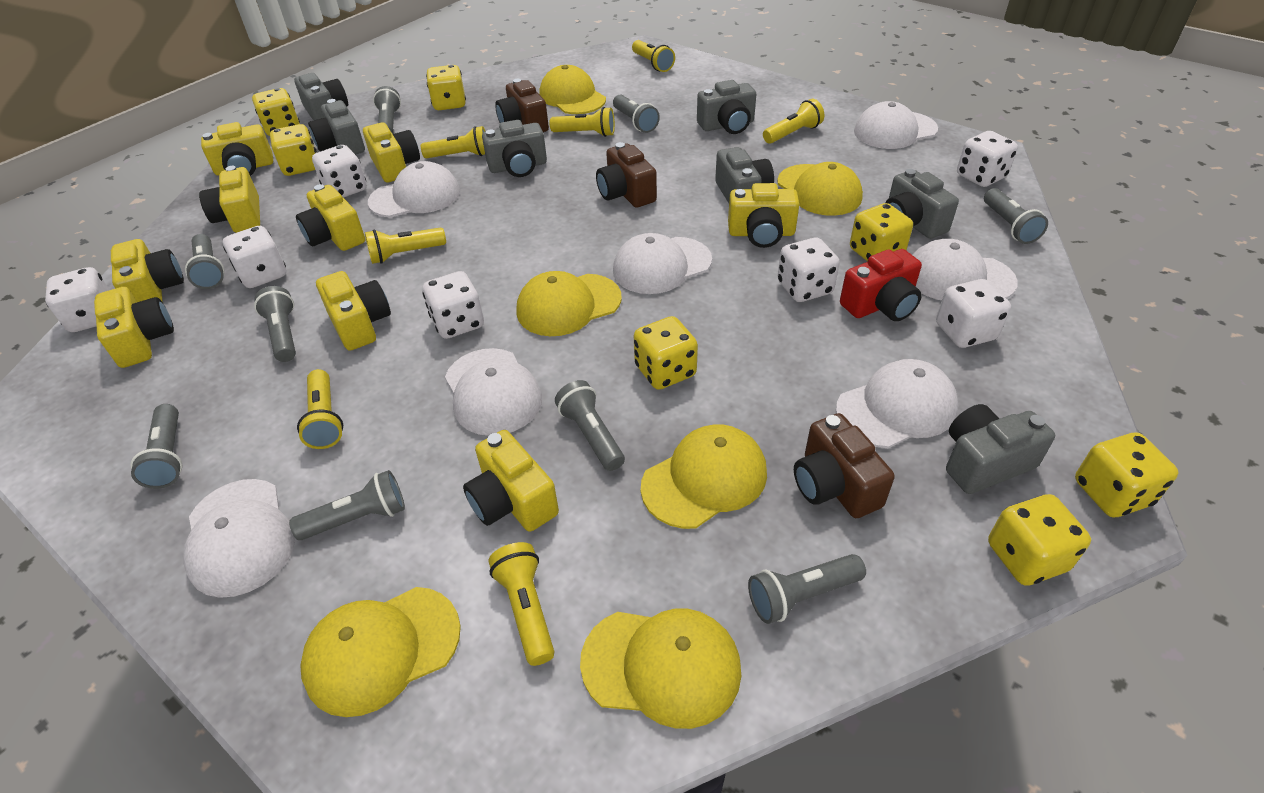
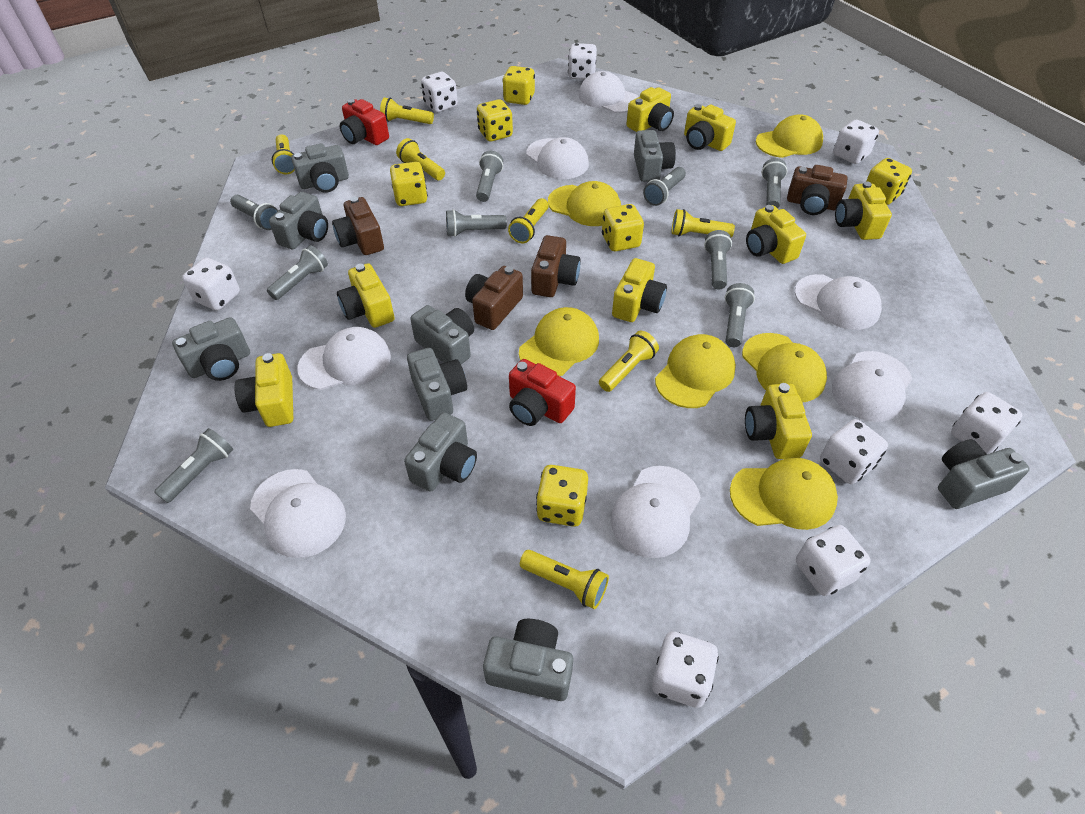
brown camera: [495,79,549,132] [596,142,657,208] [794,413,895,518] = 3 -> [332,197,384,255] [465,266,523,330] [531,235,581,297] [787,165,847,215] = 4
grey camera: [294,73,348,121] [308,99,365,155] [482,120,547,177] [697,80,756,134] [715,147,774,203] [885,169,959,239] [946,404,1055,494] = 7 -> [172,317,250,381] [269,192,328,249] [291,144,349,193] [404,412,477,492] [407,348,467,421] [410,305,474,364] [483,619,573,701] [634,130,676,182] [938,439,1030,509] = 9
red camera: [840,249,922,321] = 1 -> [340,99,389,145] [509,359,576,426] = 2
white dice: [45,267,110,332] [223,226,286,288] [312,145,367,198] [422,271,484,339] [778,238,840,302] [936,279,1011,348] [957,131,1018,187] = 7 -> [182,258,240,310] [421,72,458,112] [568,43,597,80] [652,632,719,708] [796,525,871,596] [820,419,888,484] [833,120,879,164] [951,392,1022,454] = 8
yellow camera: [94,287,174,368] [111,239,184,302] [199,166,260,233] [201,122,273,176] [296,184,365,251] [316,271,391,351] [363,122,420,182] [463,430,559,532] [728,183,799,248] = 9 -> [234,353,293,427] [337,263,394,328] [612,258,667,322] [626,87,674,132] [684,104,736,151] [745,383,812,459] [746,205,806,264] [835,181,892,240] = 8
yellow dice: [252,88,300,136] [270,124,317,176] [426,65,466,110] [634,316,698,390] [850,203,913,261] [988,494,1091,586] [1075,432,1178,517] = 7 -> [390,162,428,206] [477,99,513,142] [502,66,535,105] [536,465,588,527] [602,204,644,251] [867,158,912,205] = 6

